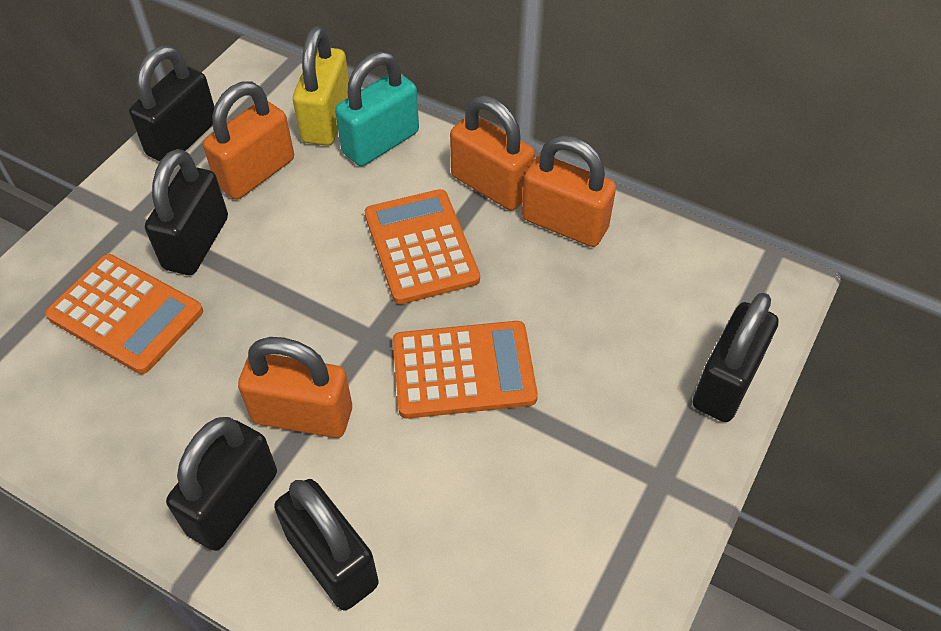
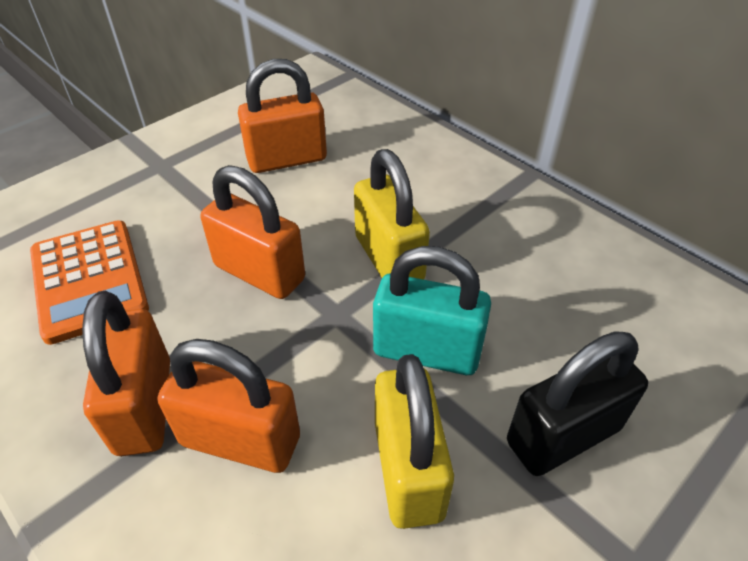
black padlock: [129,45,215,161] [145,149,228,275] [166,417,277,551] [274,479,379,611] [693,293,779,422] = 5 -> [507,331,648,476] = 1
orange calculator: [45,254,203,374] [365,189,480,304] [392,321,538,419] = 3 -> [30,220,149,345] = 1
yellow padlock: [293,26,349,146] = 1 -> [354,149,430,280] [375,354,454,529] = 2

